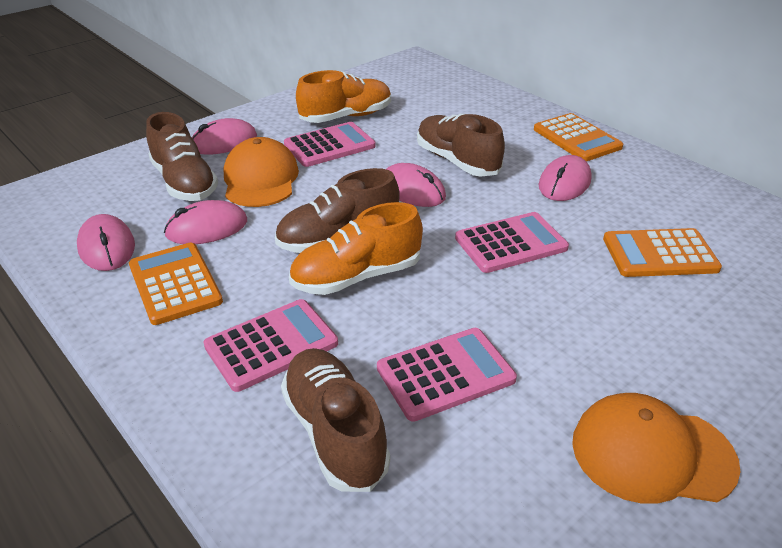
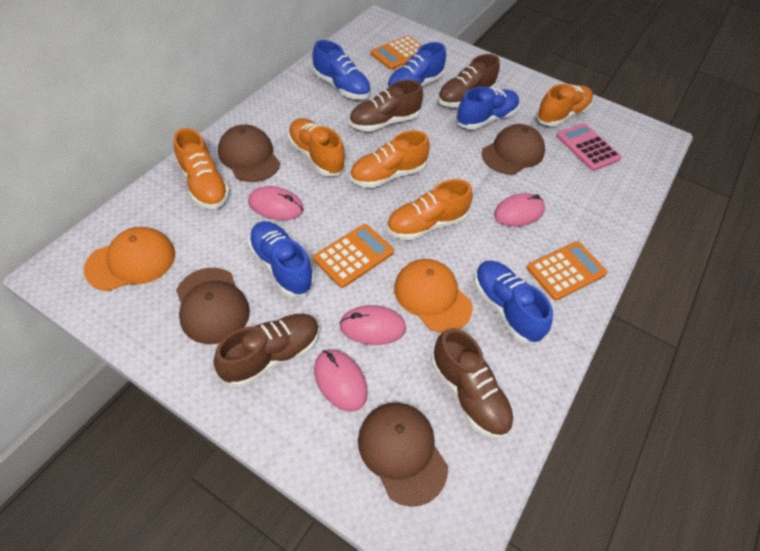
blue shoe: none = 0 -> [248,221,314,297] [312,40,371,100] [387,42,446,89] [456,87,519,130] [474,260,553,343] = 5
brown cap: none = 0 -> [176,268,250,344] [218,125,280,182] [358,402,448,507] [482,124,545,174] = 4
orange shoe: [289,202,423,295] [296,70,391,123] = 2 -> [174,128,230,209] [288,118,345,176] [350,131,430,188] [386,179,473,240] [536,84,593,127] = 5
pink calculator: [203,299,338,392] [284,122,375,167] [377,328,517,422] [455,212,569,273] = 4 -> [556,123,622,171] = 1
pink mouse: [77,214,135,271] [164,200,247,244] [192,118,257,155] [386,163,446,207] [539,155,592,201] = 5 -> [248,186,304,220] [314,349,368,411] [339,305,406,345] [494,193,545,227] = 4

